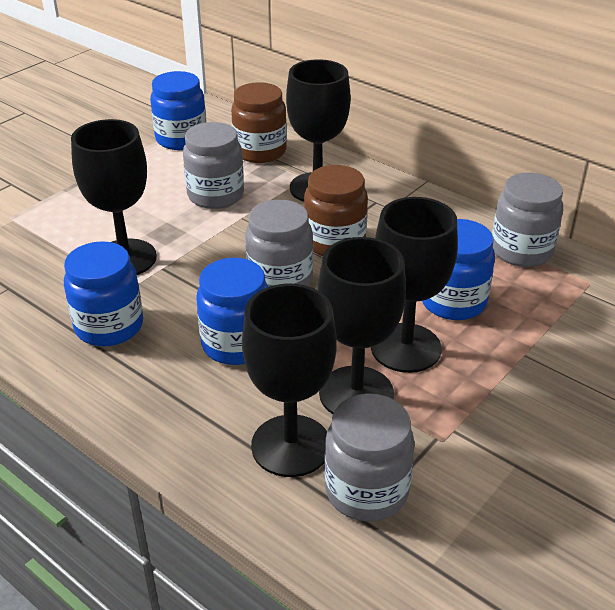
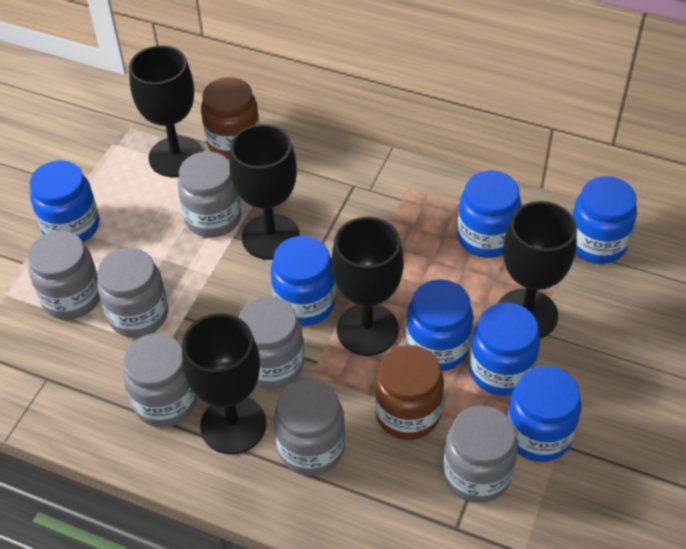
blue jar: [64,241,143,346] [150,71,207,150] [196,258,268,365] [422,219,495,320] = 4 -> [30,160,99,242] [271,236,336,326] [406,279,473,371] [457,171,521,258] [469,303,540,396] [507,366,581,462] [572,176,637,264] = 7
grey jar: [183,122,244,209] [245,200,313,287] [324,393,415,522] [492,172,563,267] = 4 -> [28,230,100,320] [97,248,168,338] [123,333,197,427] [178,152,241,237] [238,296,304,389] [274,380,345,476] [443,405,518,503] = 7

